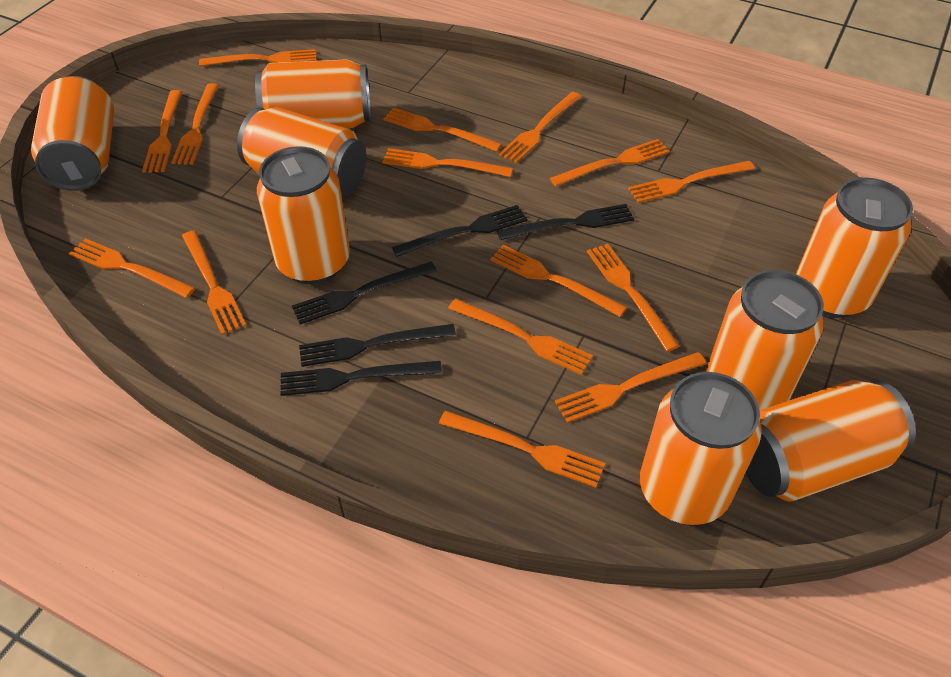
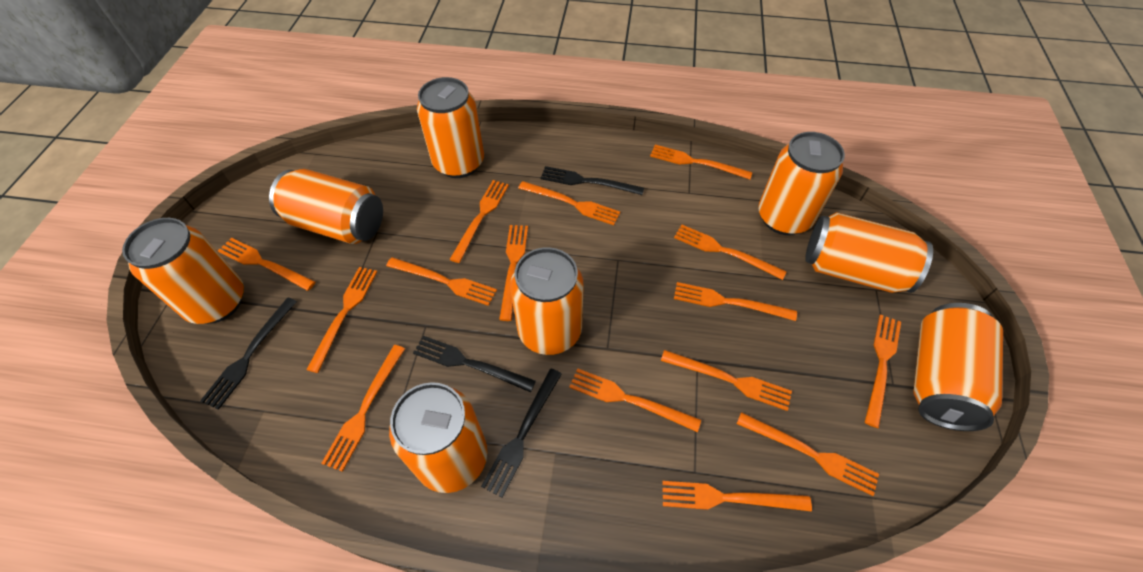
black fork: [280,361,442,396] [292,261,437,324] [299,324,456,367] [392,205,527,257] [497,204,634,240] = 5 -> [200,297,297,410] [413,336,536,392] [481,369,562,497] [540,166,644,195] = 4

